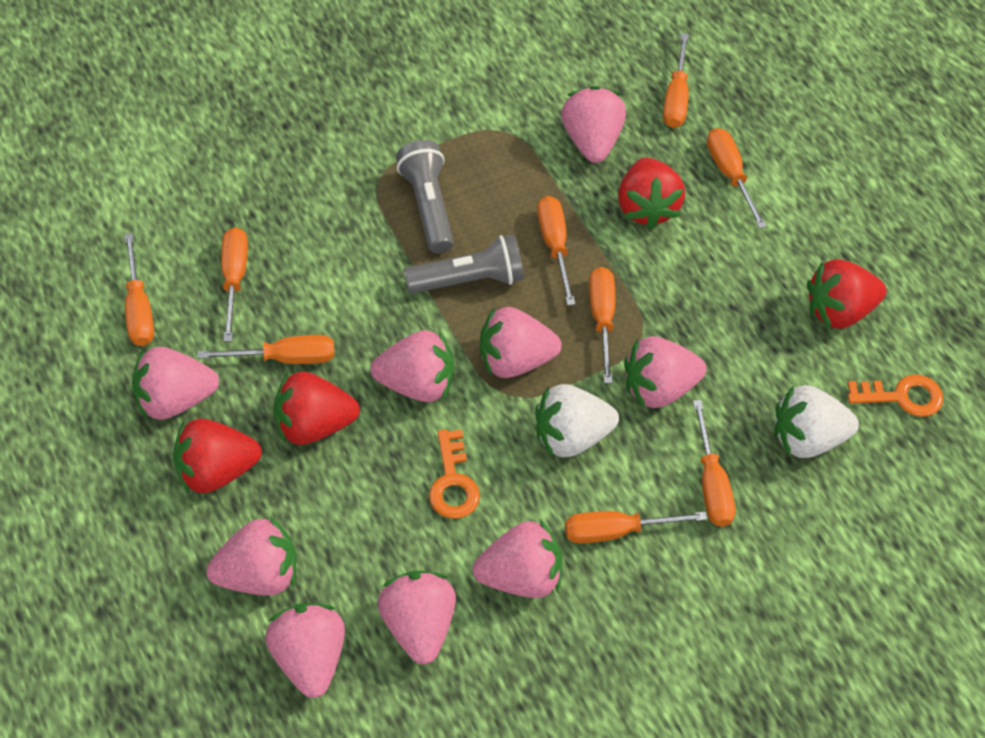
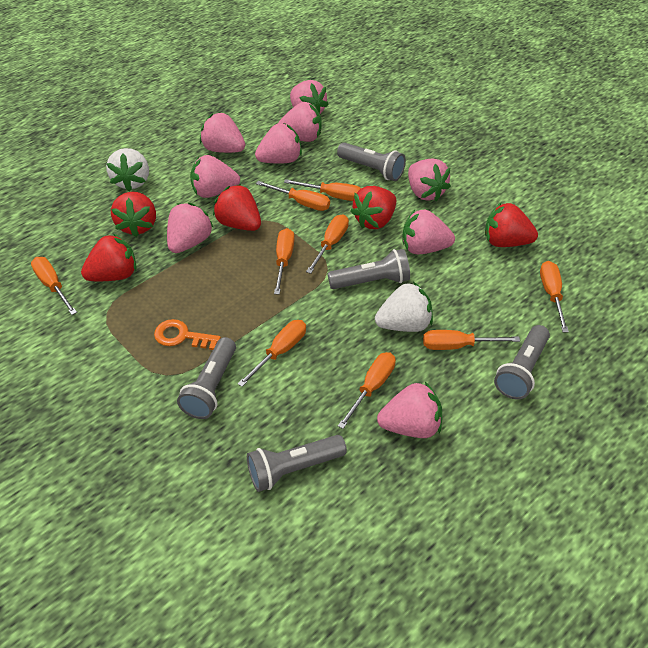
grey flashlight: [396,140,454,253] [403,235,524,294] = 2 -> [177,337,236,419] [247,435,347,492] [328,249,410,289] [337,143,406,181] [494,325,550,400] = 5
orange key: [429,429,480,519] [847,375,943,417] = 2 -> [154,319,221,350] = 1
red strawberry: [173,418,262,494] [273,372,360,445] [618,158,685,229] [807,259,887,329] = 4 -> [81,234,137,281] [111,192,156,237] [213,184,261,231] [351,186,396,229] [485,203,538,247] = 5

